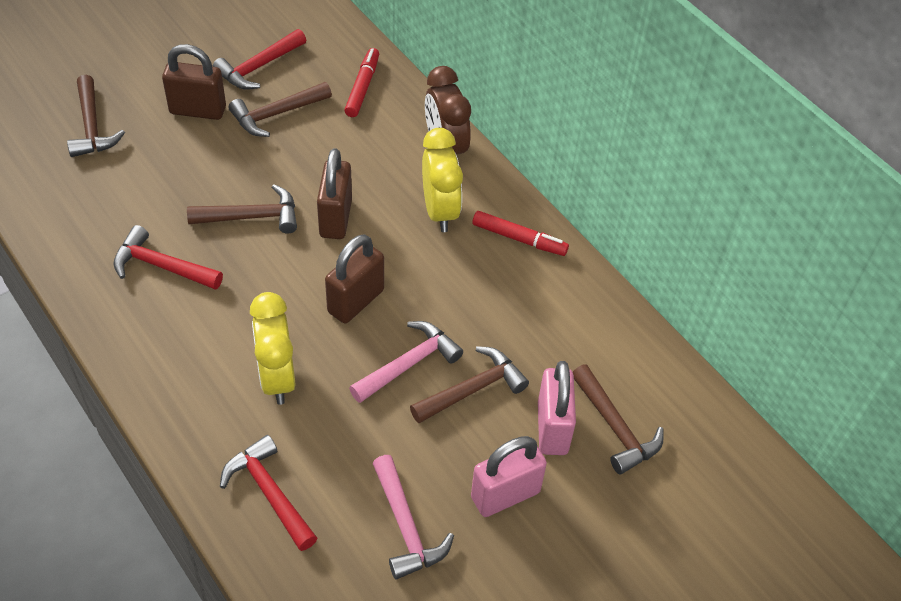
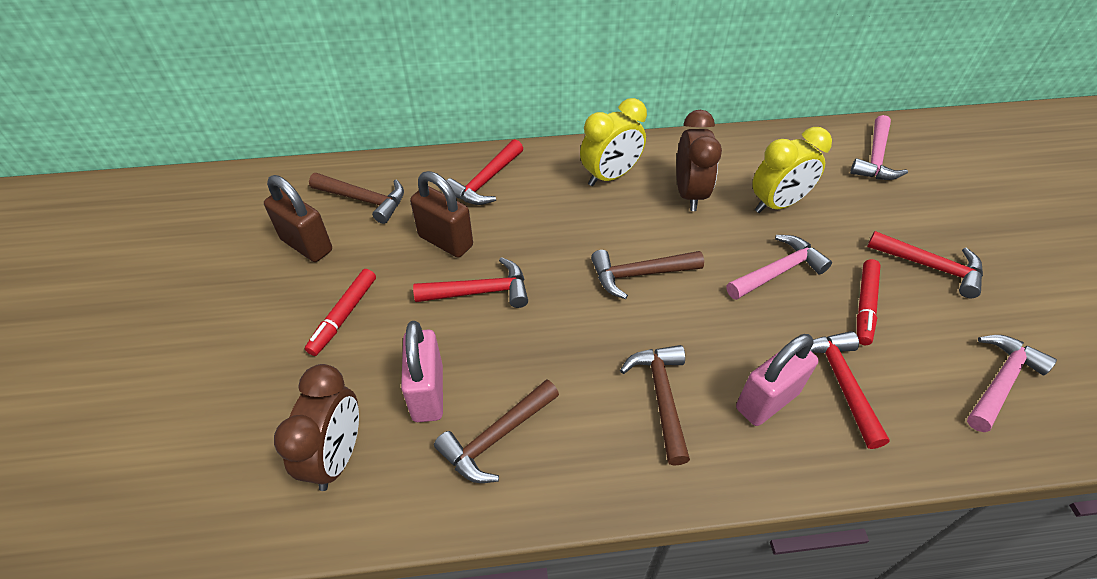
brown clock: [425,66,471,155] = 1 -> [274,364,359,491] [676,110,722,211] = 2
brown hammer: [67,75,125,157] [187,184,297,234] [229,82,332,137] [410,346,529,423] [573,364,664,474] = 5 -> [309,173,404,224] [434,379,559,483] [591,250,704,299] [620,345,690,466] = 4
brown padlock: [162,44,226,120] [317,148,352,239] [325,234,384,323] = 3 -> [264,175,332,262] [410,171,473,258] = 2
pink hammer: [349,321,463,403] [372,455,454,580] = 2 -> [727,235,832,300] [850,115,908,180] [967,335,1057,432] = 3
red hammer: [113,225,223,290] [212,29,306,90] [220,435,317,551] = 3 -> [413,257,528,308] [446,139,523,205] [810,331,890,449] [867,231,983,298] = 4

